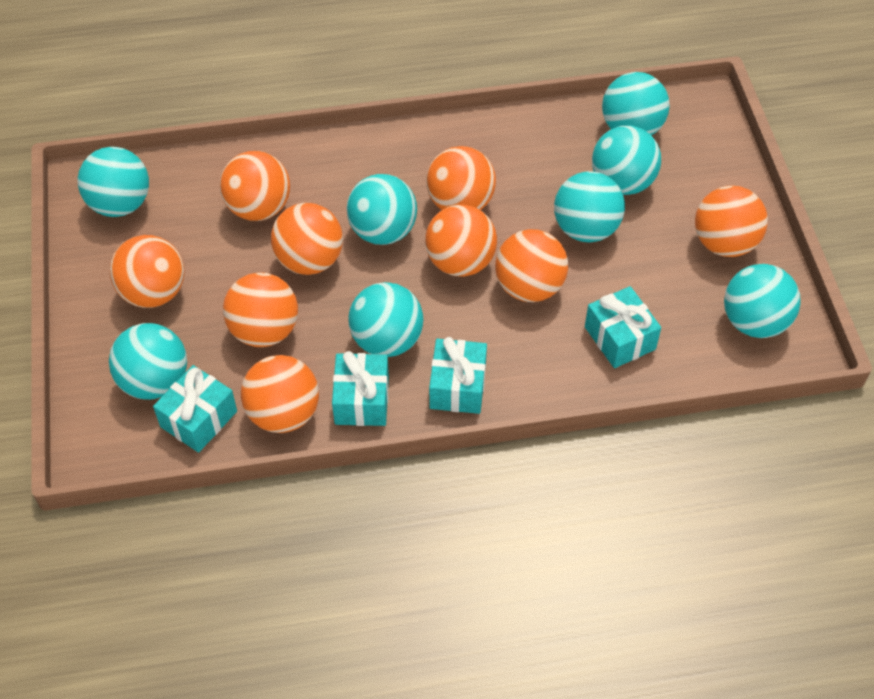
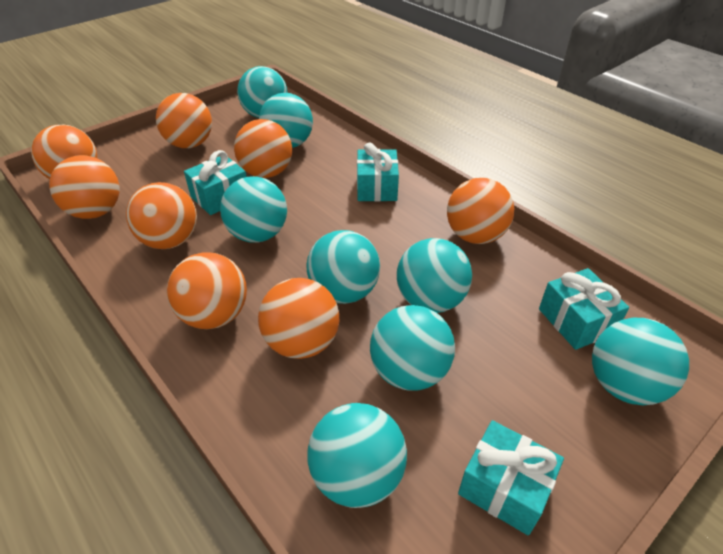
orange ball: [110,235,185,308] [220,151,290,221] [223,272,298,347] [241,355,319,433] [271,203,343,275] [425,205,497,277] [426,146,496,210] [495,229,568,302] [695,185,768,257] = 9 -> [31,125,98,179] [49,155,119,219] [126,182,197,249] [156,93,212,148] [167,252,247,329] [234,119,292,178] [258,278,339,359] [447,178,514,244] = 8

